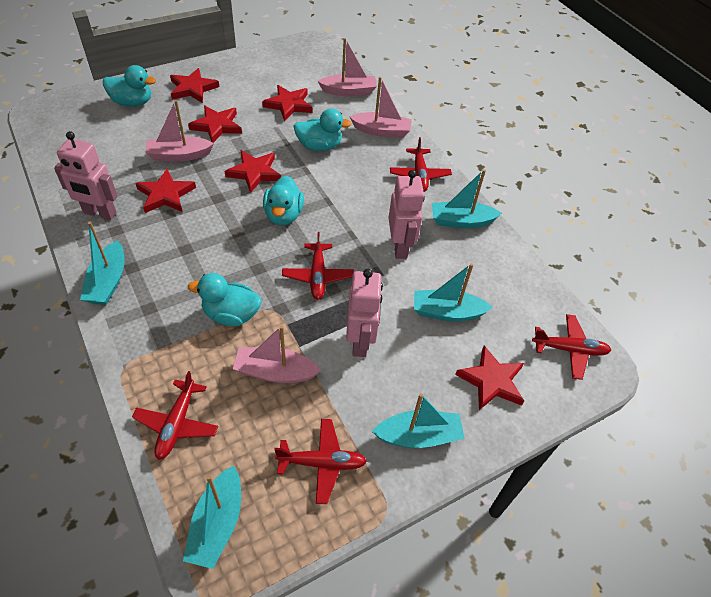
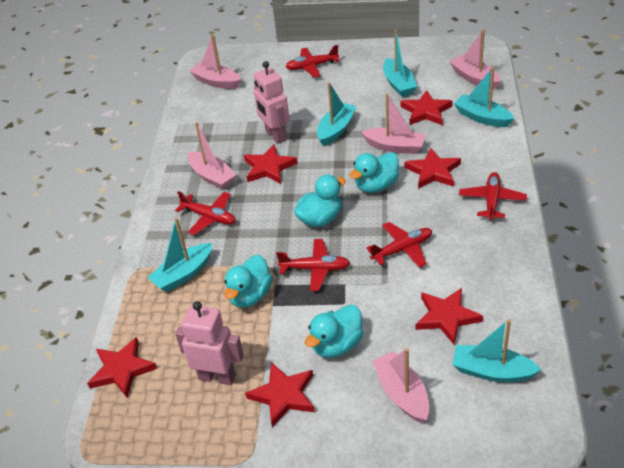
pink boat: [145,100,214,161] [233,326,321,383] [318,38,377,96] [349,77,412,138] = 4 -> [187,122,237,190] [189,34,241,89] [361,93,426,154] [372,348,429,423] [450,29,501,89] = 5
pink robot: [54,131,117,220] [346,269,383,357] [389,170,425,259] = 3 -> [175,301,244,385] [254,61,290,144] = 2

